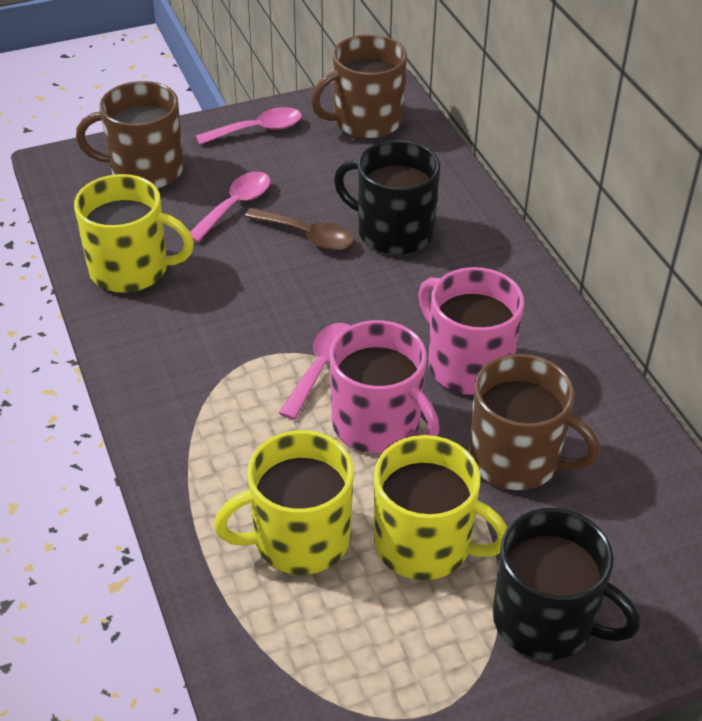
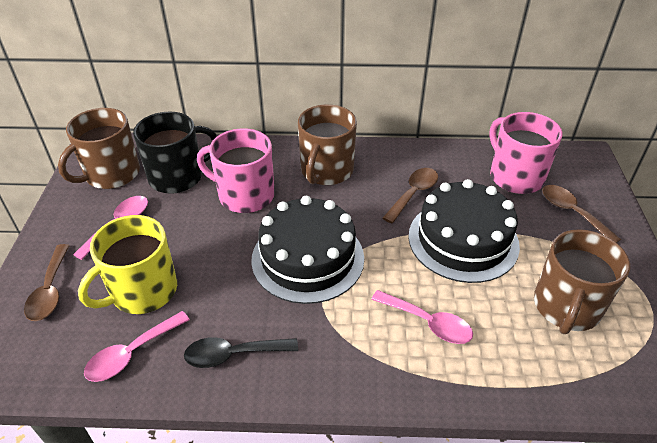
black cake: none = 0 -> [251,196,364,304] [408,179,520,283] = 2
black mug: [334,140,441,255] [493,508,640,660] = 2 -> [133,112,217,194] = 1
black spoon: none = 0 -> [184,337,298,368] = 1
brown spoon: [244,208,354,250] = 1 -> [24,244,70,321] [383,168,438,223] [542,185,621,243] = 3
yellow mug: [74,174,194,293] [214,430,353,575] [374,435,508,580] = 3 -> [78,215,177,314] = 1

